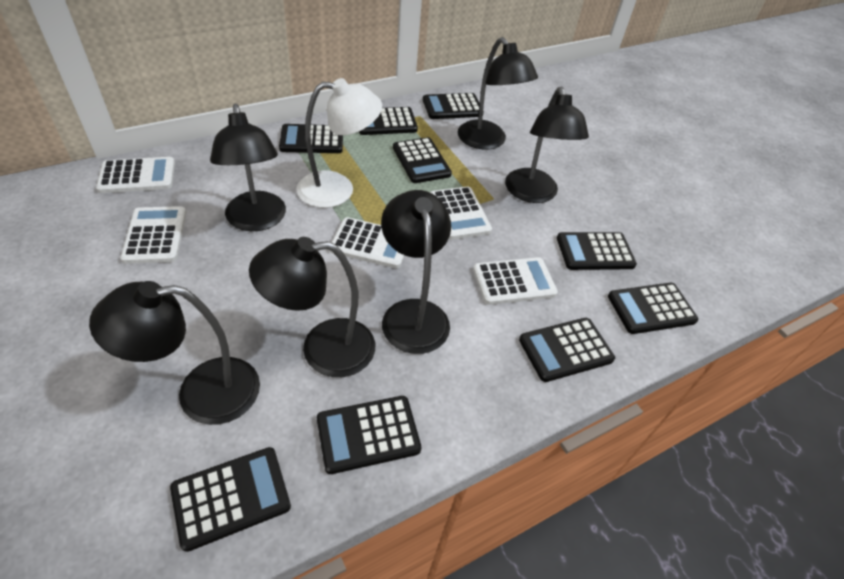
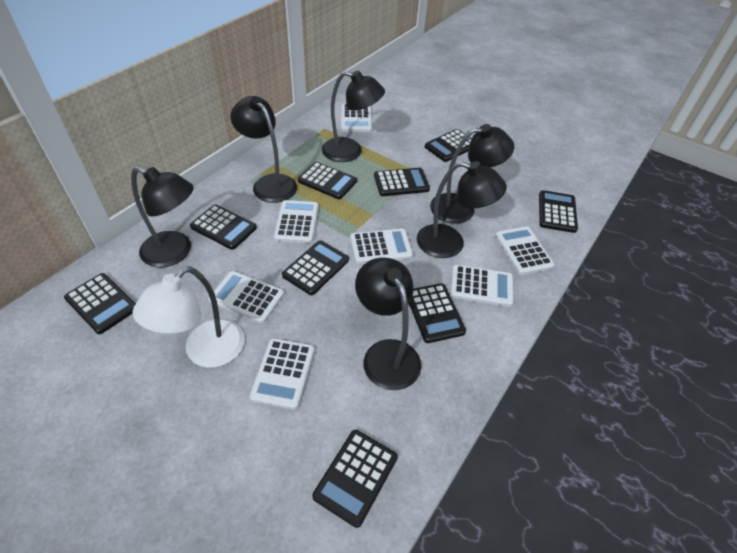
white calculator: [96,157,175,193] [120,206,186,264] [330,217,405,268] [430,187,492,240] [473,257,558,305] = 5 -> [208,271,284,324] [249,338,314,410] [274,200,318,243] [341,104,372,132] [350,229,413,264] [450,265,513,307] [495,226,554,275] = 7

